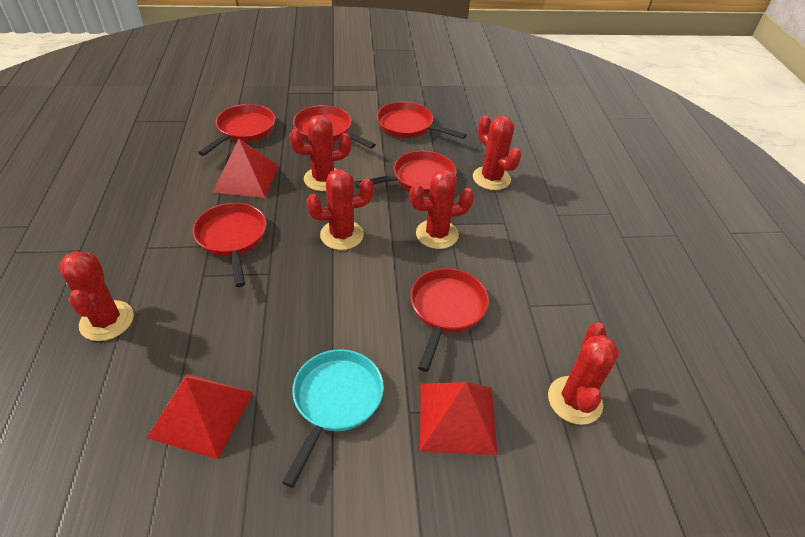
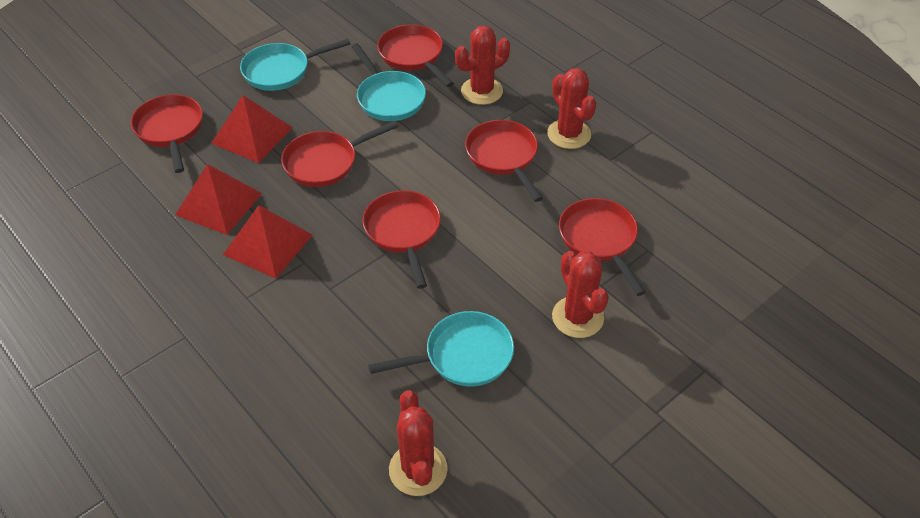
red cactus: [58,252,134,341] [289,115,351,191] [306,169,374,250] [409,169,474,249] [473,115,521,190] [548,322,619,425] = 6 -> [389,390,447,496] [455,26,510,105] [547,68,596,149] [552,251,609,338] = 4
turquoise pan: [282,349,384,488] = 1 -> [240,39,350,91] [351,43,426,121] [368,311,514,387] = 3

